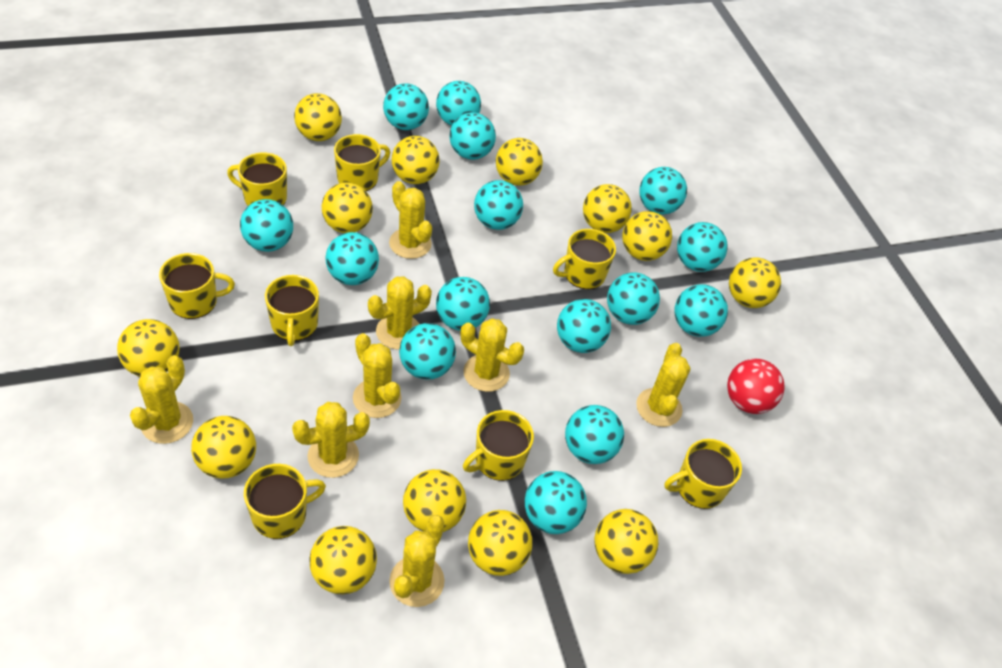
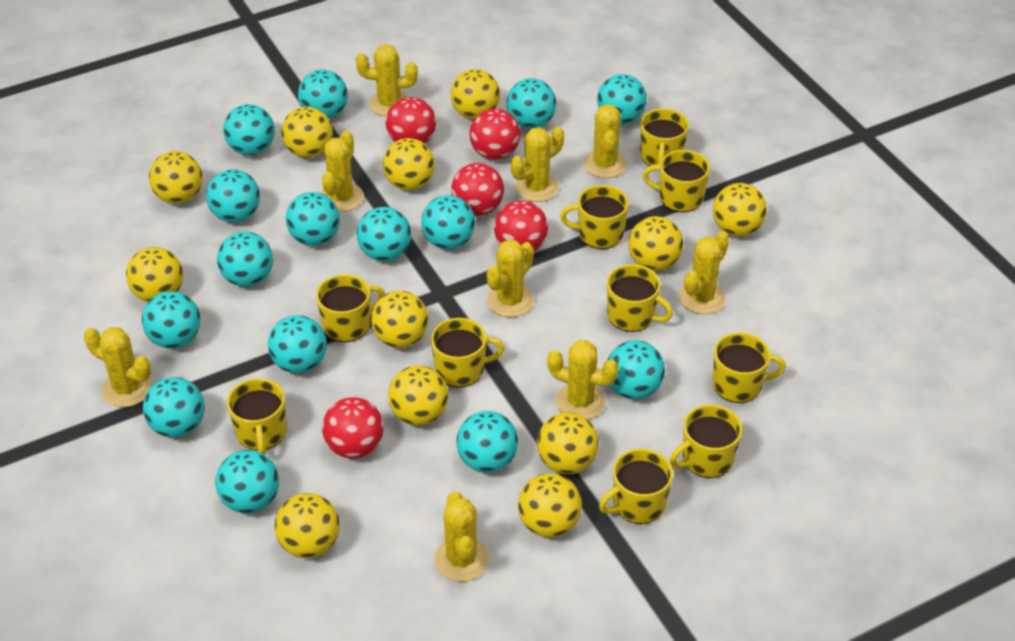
red ball: [727,358,785,414] = 1 -> [322,397,384,459] [386,97,436,144] [451,163,504,216] [470,109,520,160] [494,200,548,251] = 5
yellow ball: [117,319,180,377] [191,416,256,479] [294,93,342,141] [309,526,377,594] [321,183,373,233] [392,136,440,184] [403,469,466,532] [468,510,532,576] [496,138,543,186] [583,184,632,233] [594,509,658,574] [622,211,672,261] [729,257,781,308] = 13 -> [126,247,183,302] [149,151,203,204] [275,493,340,558] [281,107,333,158] [371,291,429,348] [383,138,435,190] [388,365,448,426] [451,69,500,119] [518,473,582,538] [537,412,599,474] [628,216,683,271] [713,183,767,236] = 12
yellow cactus: [130,355,193,444] [292,402,370,478] [353,333,401,418] [368,276,432,350] [389,181,432,259] [389,515,444,607] [461,318,524,392] [636,343,690,427] = 8 -> [84,327,152,407] [321,131,364,212] [356,44,418,116] [435,491,489,582] [487,239,534,317] [511,126,564,202] [547,340,619,420] [584,104,627,178] [679,231,729,314] = 9
yellow mug: [159,253,235,319] [227,152,287,206] [244,464,326,539] [265,275,319,346] [334,134,390,191] [463,410,534,481] [553,229,616,289] [664,439,742,509] = 8 -> [227,378,287,455] [316,274,385,342] [431,318,505,387] [560,185,629,249] [599,449,673,524] [607,264,673,332] [640,108,689,166] [643,150,710,212] [670,404,742,478] [713,333,786,403] = 10

